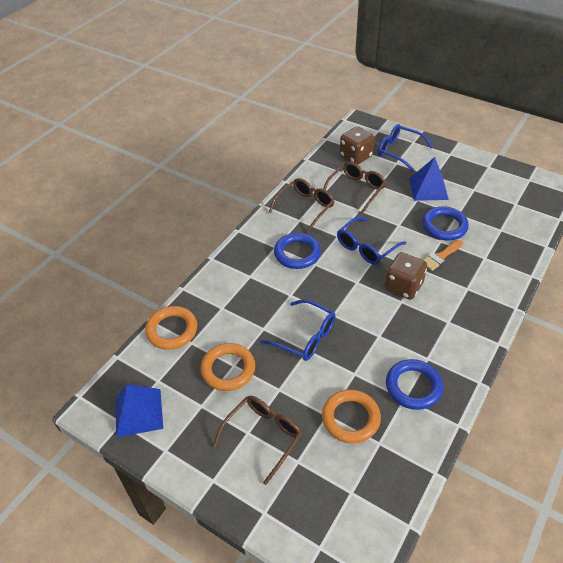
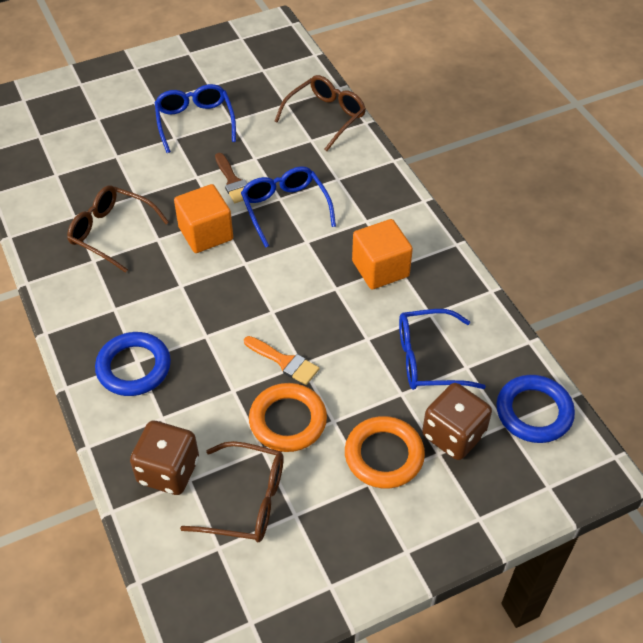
blue pyramid: [115,384,163,438] [409,157,449,201] = 2 -> none = 0
blue ring: [274,233,321,269] [386,359,443,410] [422,206,469,240] = 3 -> [95,332,171,396] [496,375,575,443] = 2
brown brush: none = 0 -> [215,153,247,203] = 1
orange cube: none = 0 -> [174,184,233,253] [352,219,413,289] = 2
orange ring: [145,306,197,350] [201,343,255,391] [322,389,381,443] = 3 -> [249,383,327,452] [345,416,425,488] = 2

